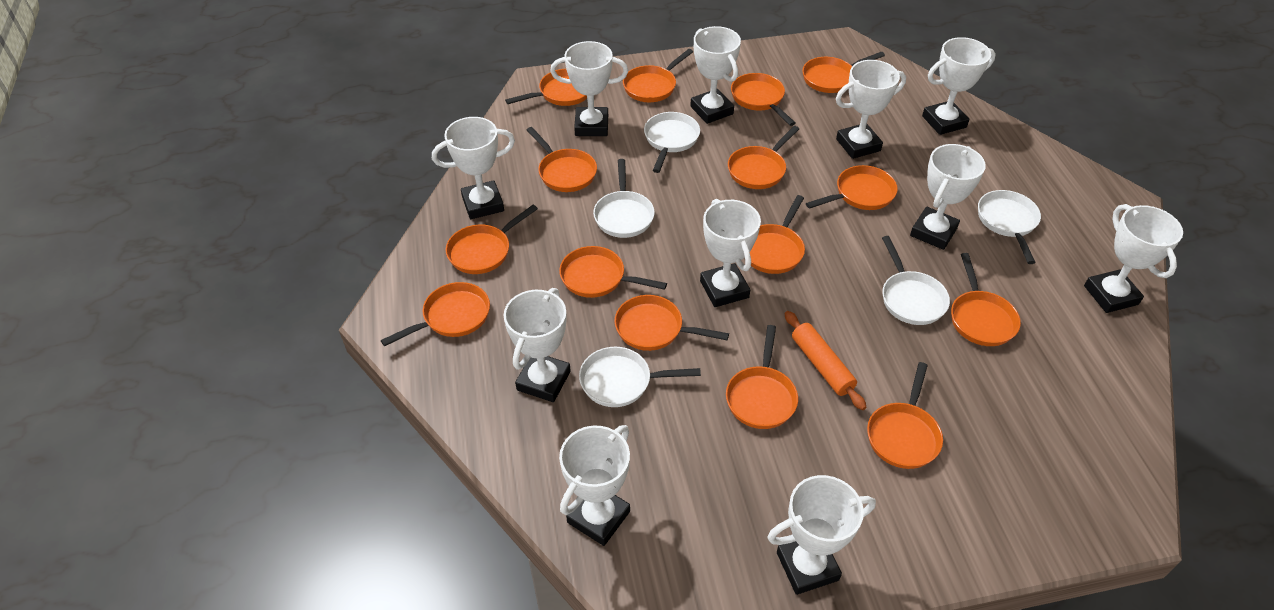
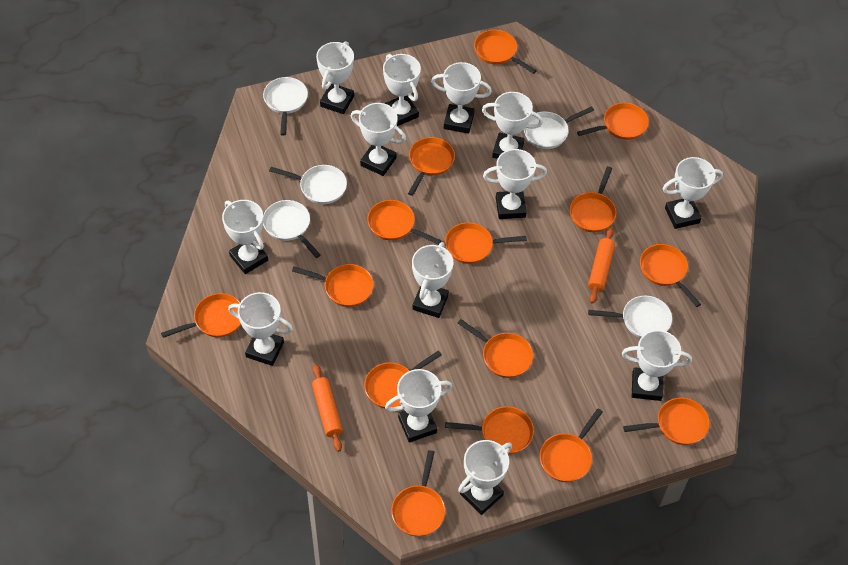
orange rolling pin: [785,311,866,410] = 1 -> [312,364,343,452] [588,227,615,304] = 2
white trophy: [432,117,515,219] [504,288,571,402] [550,41,628,136] [559,425,630,546] [690,26,741,124] [700,199,761,307] [767,475,876,595] [836,60,906,159] [910,144,986,250] [922,37,996,135] [1084,204,1183,313] = 11 -> [222,200,268,274] [228,292,293,366] [316,41,354,114] [351,103,406,176] [383,54,421,126] [385,369,452,443] [412,242,453,318] [431,62,492,134] [458,440,512,515] [482,92,543,159] [483,149,547,219] [622,330,692,401] [663,157,723,229] = 13

